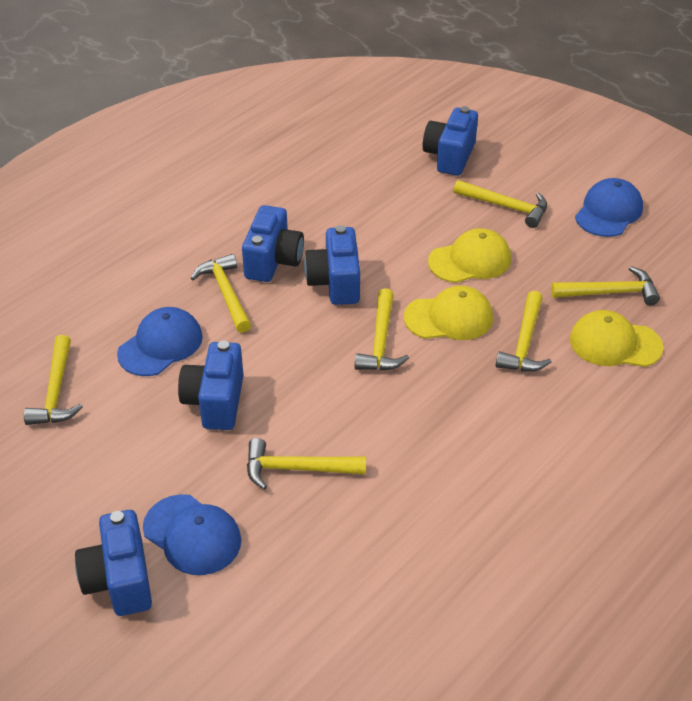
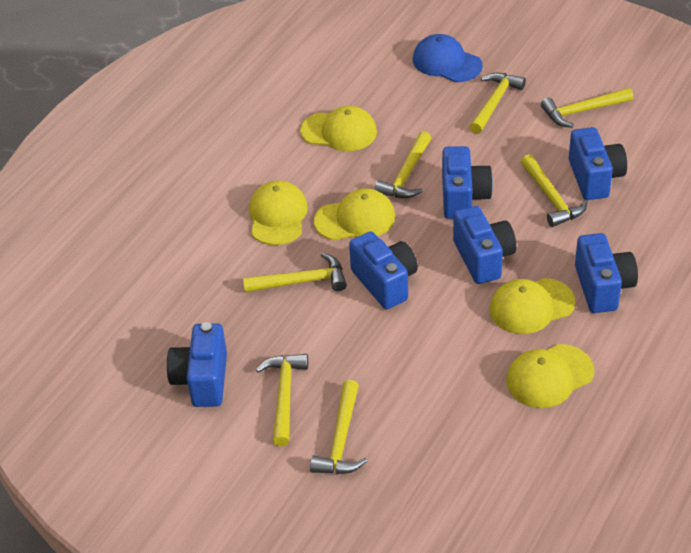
blue camera: [75,510,152,616] [178,340,244,430] [242,205,304,282] [304,225,360,305] [423,106,478,176] = 5 -> [167,322,227,407] [349,232,418,309] [442,146,493,219] [453,206,516,284] [569,127,627,200] [575,233,638,313] = 6
blue cap: [117,307,203,376] [143,494,241,575] [575,178,643,237] = 3 -> [413,34,483,82] = 1
yellow cap: [404,286,493,340] [428,228,511,283] [570,310,664,367] = 3 -> [249,180,308,245] [300,106,377,151] [314,188,396,240] [489,278,575,334] [506,344,594,408] = 5

